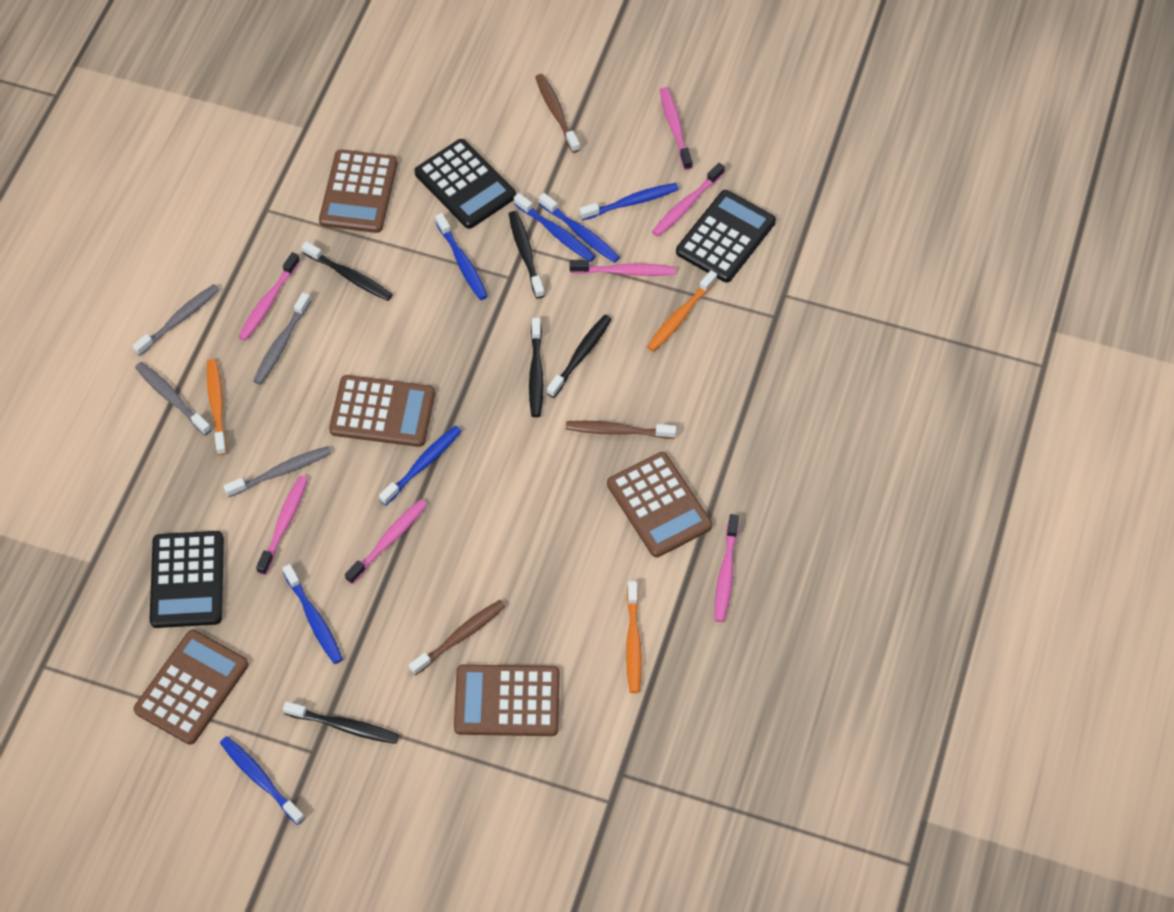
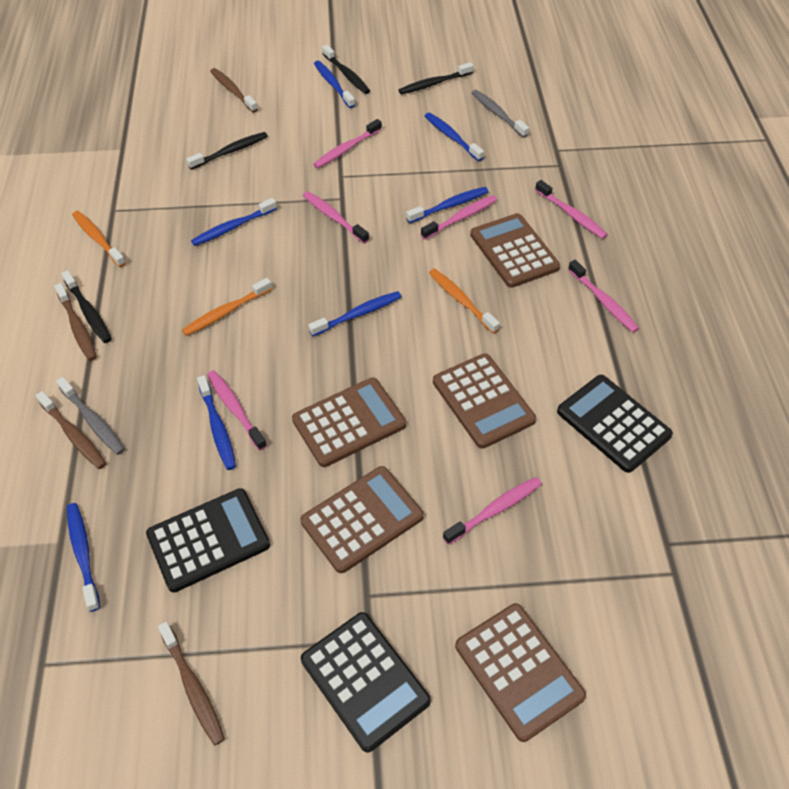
black toothbrush: [283,701,399,744] [302,241,393,301] [509,211,545,299] [529,318,543,417] [547,315,612,398] = 5 -> [61,270,112,343] [186,132,268,170] [322,45,370,94] [399,62,473,94] = 4
brown toothbrush: [409,600,506,675] [535,74,580,153] [566,421,677,439] = 3 -> [36,391,107,469] [55,283,97,361] [158,621,225,746] [210,68,258,113] = 4
grey toothbrush: [132,284,220,356] [135,362,211,435] [224,446,331,497] [253,292,311,385] = 4 -> [56,377,125,455] [472,90,529,138] = 2

